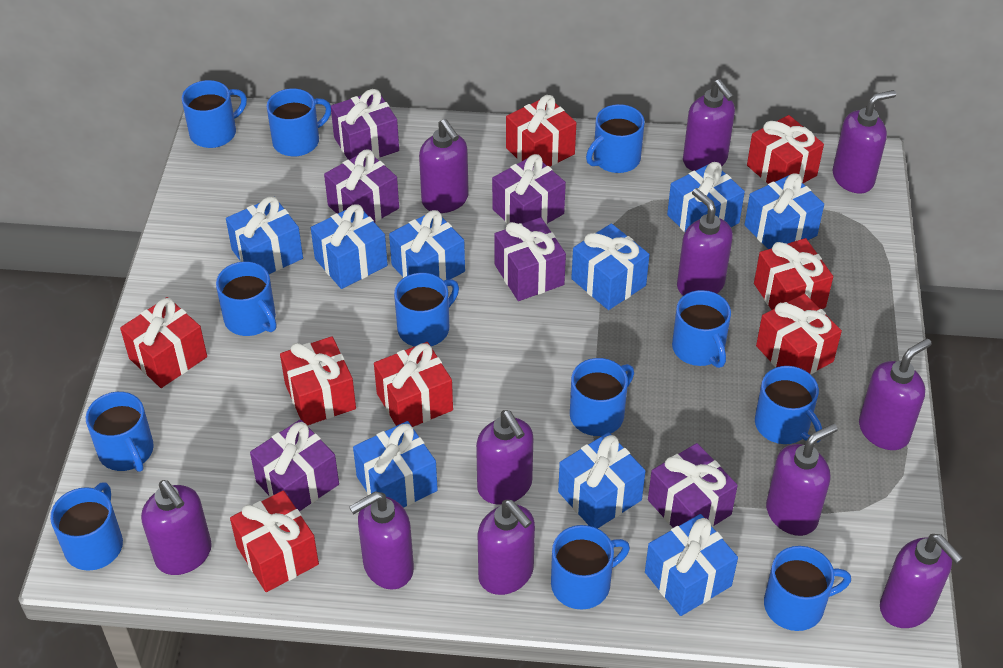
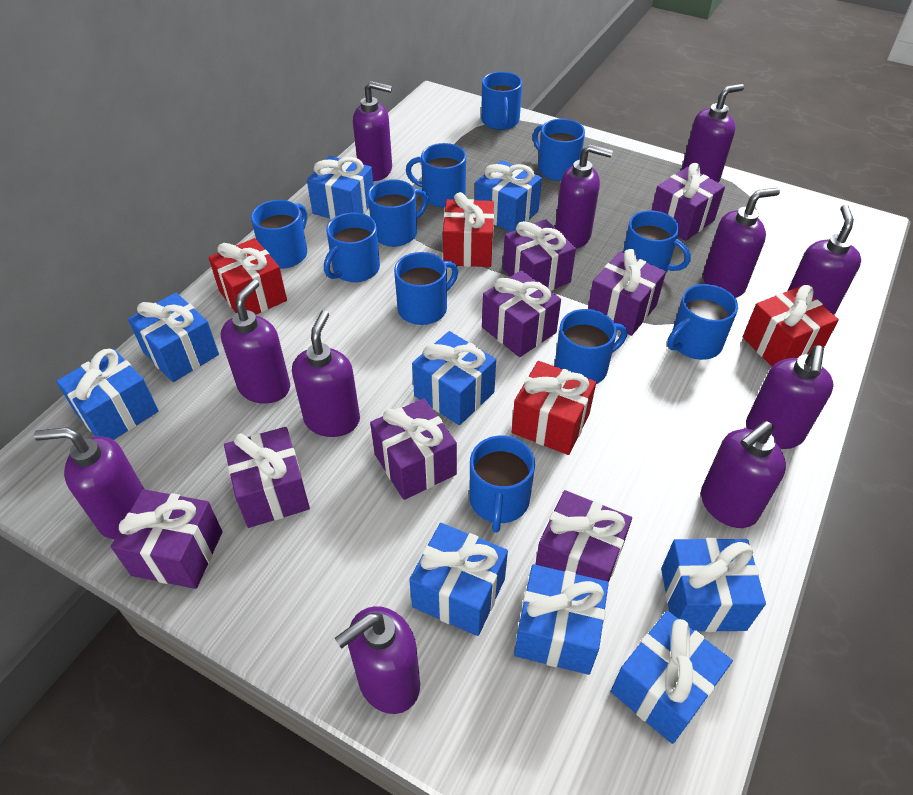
blue mug: [50,482,123,571] [86,392,154,472] [182,80,247,148] [216,261,277,336] [267,88,331,156] [394,273,459,346] [551,525,630,610] [570,358,634,436] [586,104,645,173] [672,290,731,368] [755,366,822,444] [764,546,851,631] = 12 -> [251,200,307,269] [324,212,380,282] [368,179,428,247] [394,252,458,325] [406,143,466,207] [469,436,535,533] [481,72,522,130] [533,119,585,181] [555,309,627,384] [623,210,691,273] [667,284,738,360] = 11
purple gift: [250,419,339,511] [324,150,399,223] [331,89,399,160] [492,154,566,225] [494,217,566,301] [648,443,738,528] = 6 -> [111,489,223,589] [224,427,310,528] [370,398,457,500] [482,270,561,357] [503,219,576,291] [535,490,632,583] [588,249,666,336] [652,163,725,241] = 8
red gift: [120,297,207,388] [230,490,319,592] [280,336,356,425] [374,342,453,427] [506,95,576,167] [747,115,824,184] [754,238,833,310] [756,294,842,374] = 8 -> [209,238,287,315] [443,192,494,267] [512,361,596,455] [743,285,839,367] = 4

